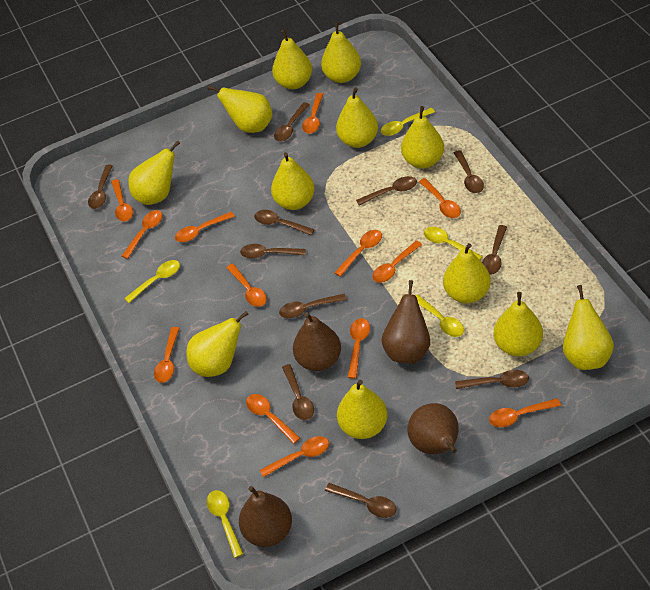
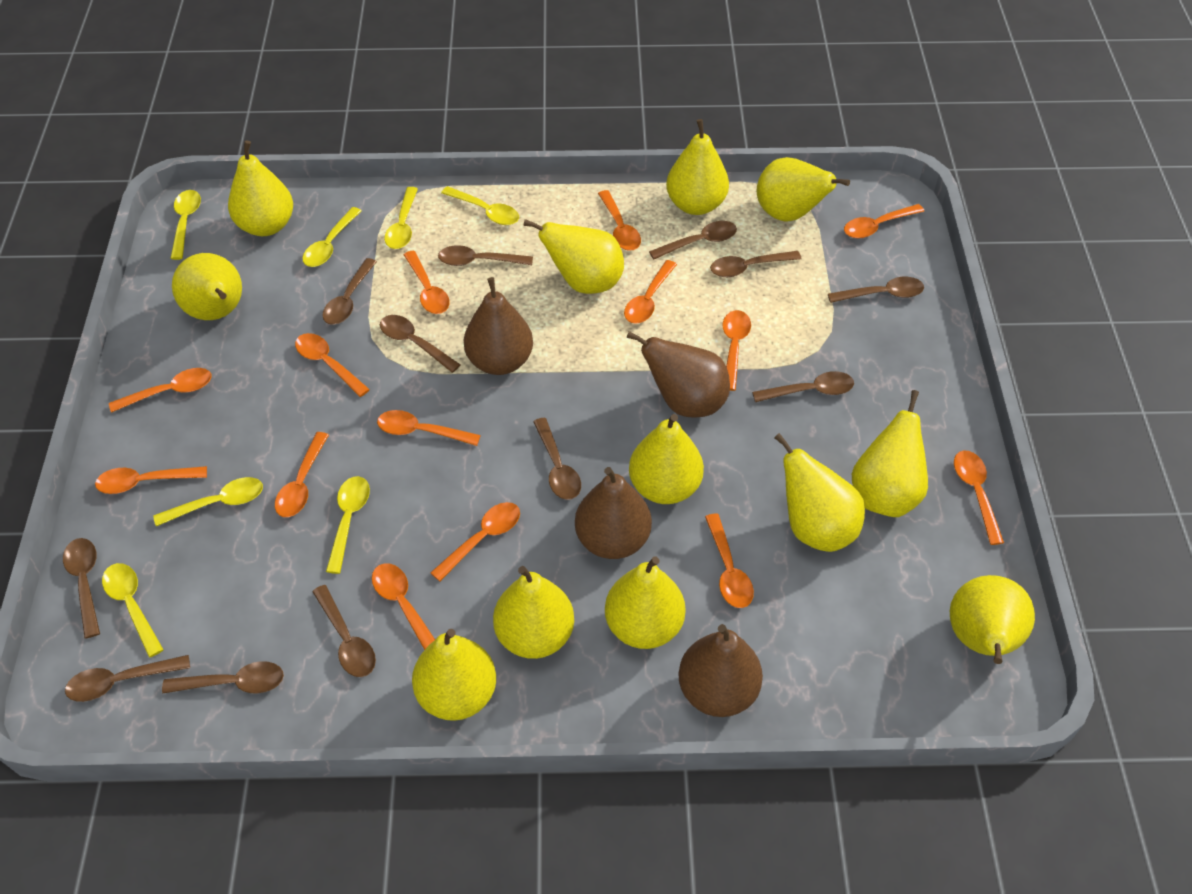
brown spoon: [88,165,113,209] [240,244,306,259] [254,210,315,235] [274,102,310,142] [279,294,346,318] [282,364,314,420] [325,483,397,518] [356,176,417,206] [454,150,484,193] [455,370,529,389] [482,225,507,275] = 11 -> [63,538,100,638] [65,655,190,702] [162,661,284,694] [312,585,376,677] [322,258,377,325] [380,315,460,373] [438,245,533,266] [533,418,581,500] [649,221,737,260] [710,251,801,277] [752,371,854,402] [828,277,924,303] = 12
orange spoon: [111,179,133,221] [122,210,162,259] [154,327,180,383] [175,212,235,242] [226,264,267,307] [246,394,300,444] [260,436,329,478] [302,93,323,134] [334,230,382,277] [347,318,370,379] [372,240,422,283] [419,178,461,218] [489,398,561,427] = 13 -> [95,466,207,494] [109,368,212,413] [275,432,329,517] [295,333,370,397] [372,563,435,650] [377,410,481,446] [404,251,450,314] [430,502,520,581] [598,190,641,251] [624,260,677,324] [705,514,754,608] [723,310,751,391] [844,204,925,238] [954,450,1004,545] = 14
yellow spoon: [124,260,180,303] [207,490,243,558] [381,108,435,136] [415,294,464,337] [424,227,483,260] = 5 -> [102,563,164,658] [153,477,263,526] [170,190,201,260] [302,207,362,267] [326,476,370,574] [384,187,418,249] [441,186,519,225] = 7

